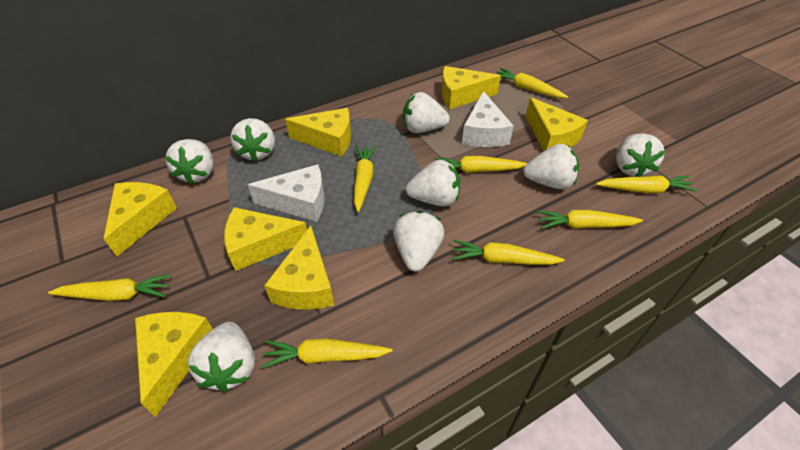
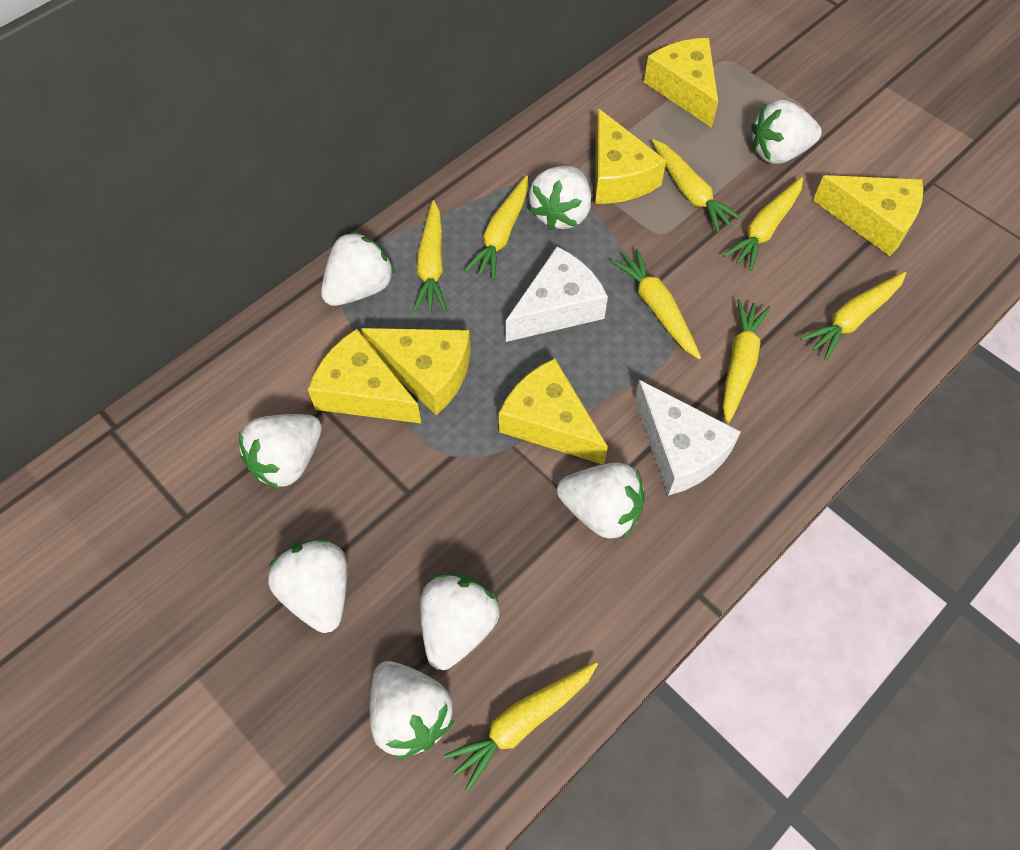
yellow cheese: [104,182,177,257] [135,312,212,417] [224,207,307,271] [264,226,334,310] [285,108,351,157] [442,66,501,109] [526,97,588,151] = 7 -> [308,329,421,423] [361,328,471,415] [499,358,608,465] [595,108,666,204] [644,38,718,128] [813,175,923,256] = 6

